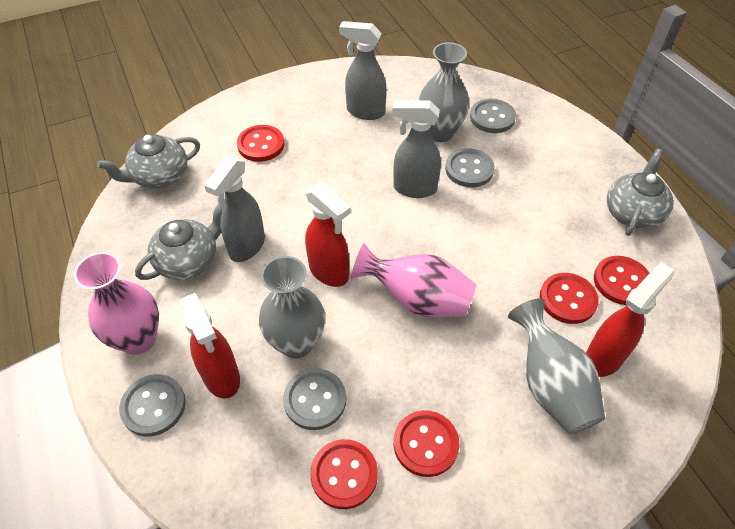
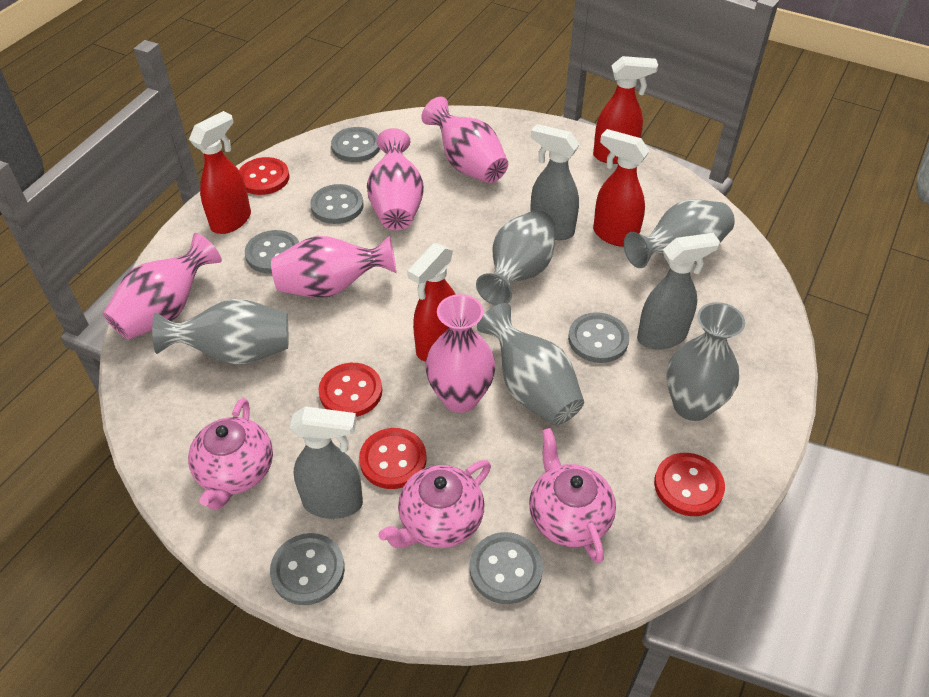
grey button: [119,374,186,437] [283,368,346,430] [445,148,495,187] [470,98,516,133] = 4 -> [245,230,299,274] [270,533,345,605] [310,184,363,224] [331,127,380,162] [470,532,543,604] [568,312,629,363] = 6
grey teapot: [97,134,200,189] [135,204,222,280] [607,149,674,236] = 3 -> none = 0
grey vase: [258,256,325,358] [418,42,469,142] [508,298,605,434] = 3 -> [152,299,288,365] [476,210,555,305] [477,303,584,425] [624,199,735,268] [666,302,745,421] = 5
pink teapot: none = 0 -> [188,398,273,510] [379,460,491,548] [529,428,616,563] = 3
pink vase: [74,252,159,355] [351,243,476,317] = 2 -> [103,233,222,340] [271,235,397,298] [367,128,424,230] [421,97,508,183] [425,294,496,413] = 5
red button: [237,125,284,162] [310,439,378,509] [394,410,459,477] [540,273,599,324] [594,256,650,305] = 5 -> [239,157,290,195] [319,363,382,417] [359,428,427,489] [654,453,725,516] = 4
red spray bottle: [180,293,240,398] [305,182,351,287] [586,262,674,377] = 3 -> [189,111,251,234] [407,243,456,361] [593,56,658,164] [593,129,649,247] = 4

